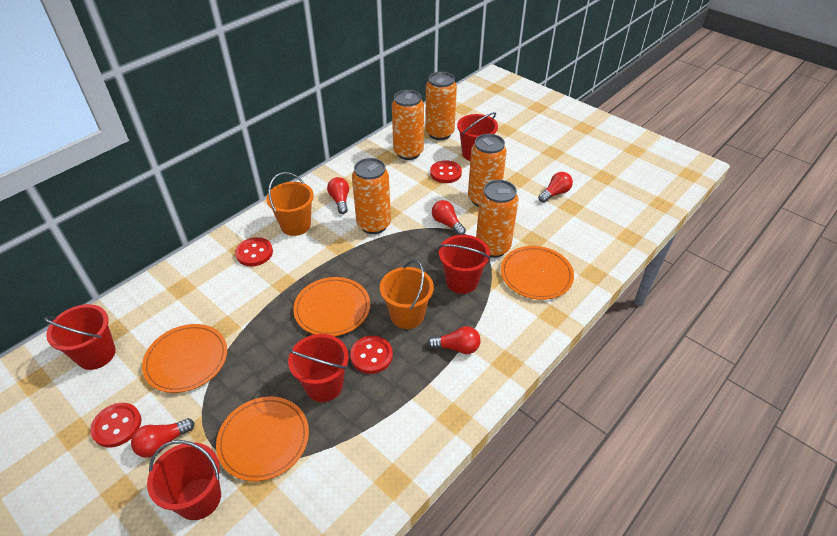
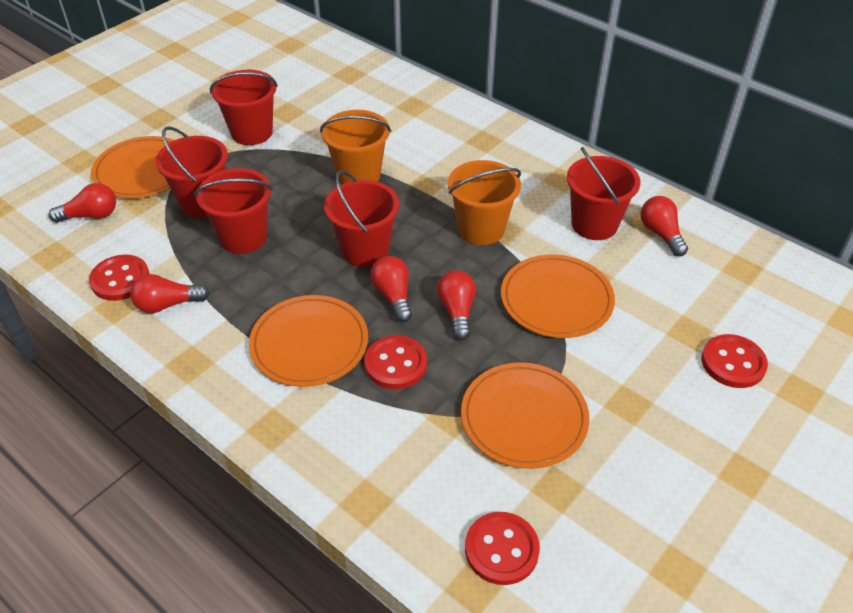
orange can: [352,158,391,234] [392,90,424,160] [425,72,457,140] [468,134,507,207] [476,180,519,258] = 5 -> none = 0

